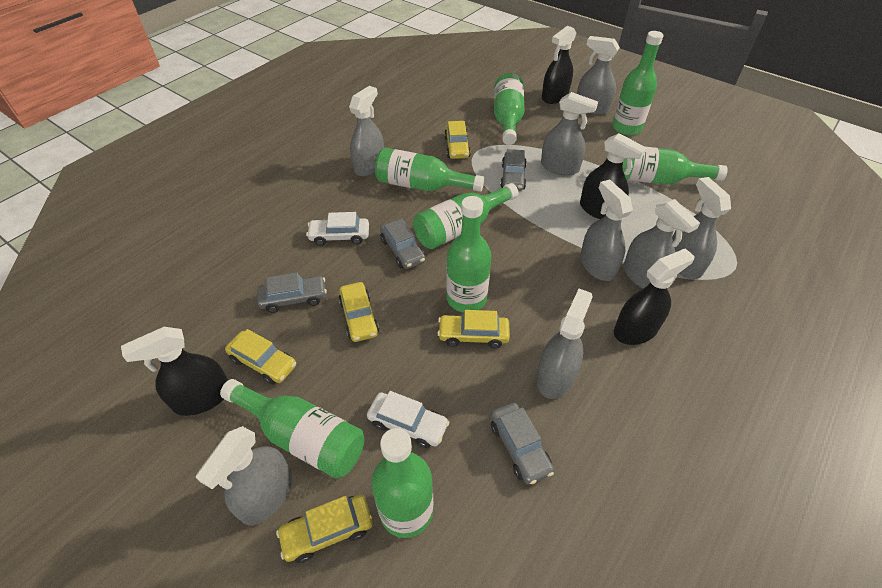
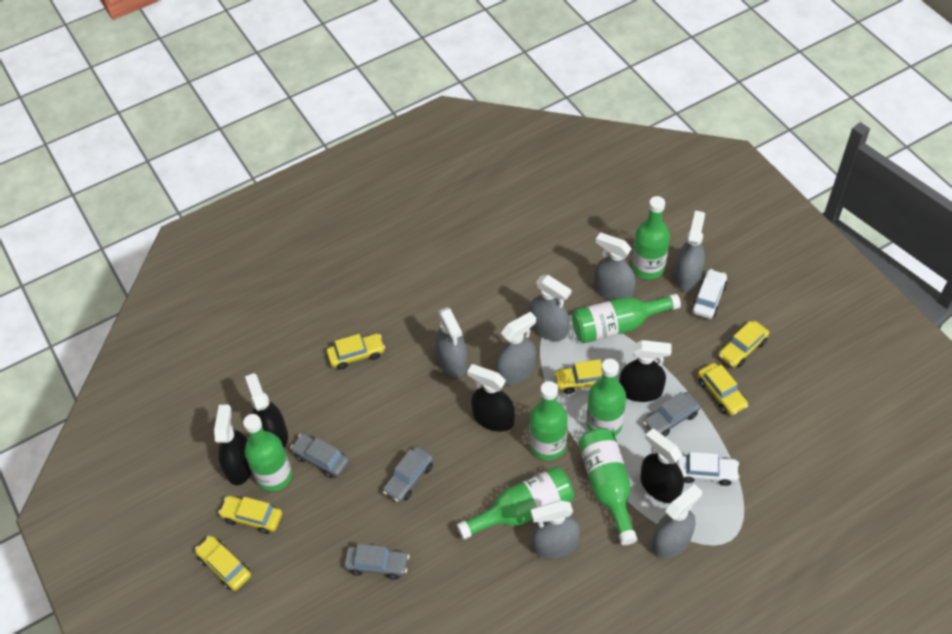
black spray bottle: [121,327,228,416] [542,26,576,104] [580,133,647,219] [614,249,695,345] = 4 -> [214,405,252,485] [245,373,288,448] [467,364,515,432] [619,340,672,402] [641,428,684,503] = 5
green bottle: [220,379,364,479] [371,428,433,538] [375,148,484,192] [413,183,519,249] [446,196,492,312] [494,73,524,145] [612,31,663,135] [623,146,727,185] = 8 -> [243,414,292,491] [457,466,574,539] [529,381,568,460] [572,294,681,343] [578,428,637,545] [586,359,626,436] [632,196,670,279] = 7
grey spray bottle: [195,426,292,525] [349,86,384,177] [537,289,593,399] [541,92,598,176] [577,36,620,115] [580,179,633,281] [624,199,700,289] [672,177,731,279] = 8 -> [435,307,468,377] [496,312,536,385] [529,275,571,341] [531,500,580,559] [595,232,636,300] [652,484,702,559] [674,211,705,291] = 7
yellow car: [225,329,296,385] [276,495,373,563] [339,282,379,342] [437,310,510,349] [444,121,471,159] = 5 -> [195,536,251,591] [218,496,282,534] [327,334,385,370] [554,359,602,394] [698,363,748,416] [718,321,769,368] = 6

